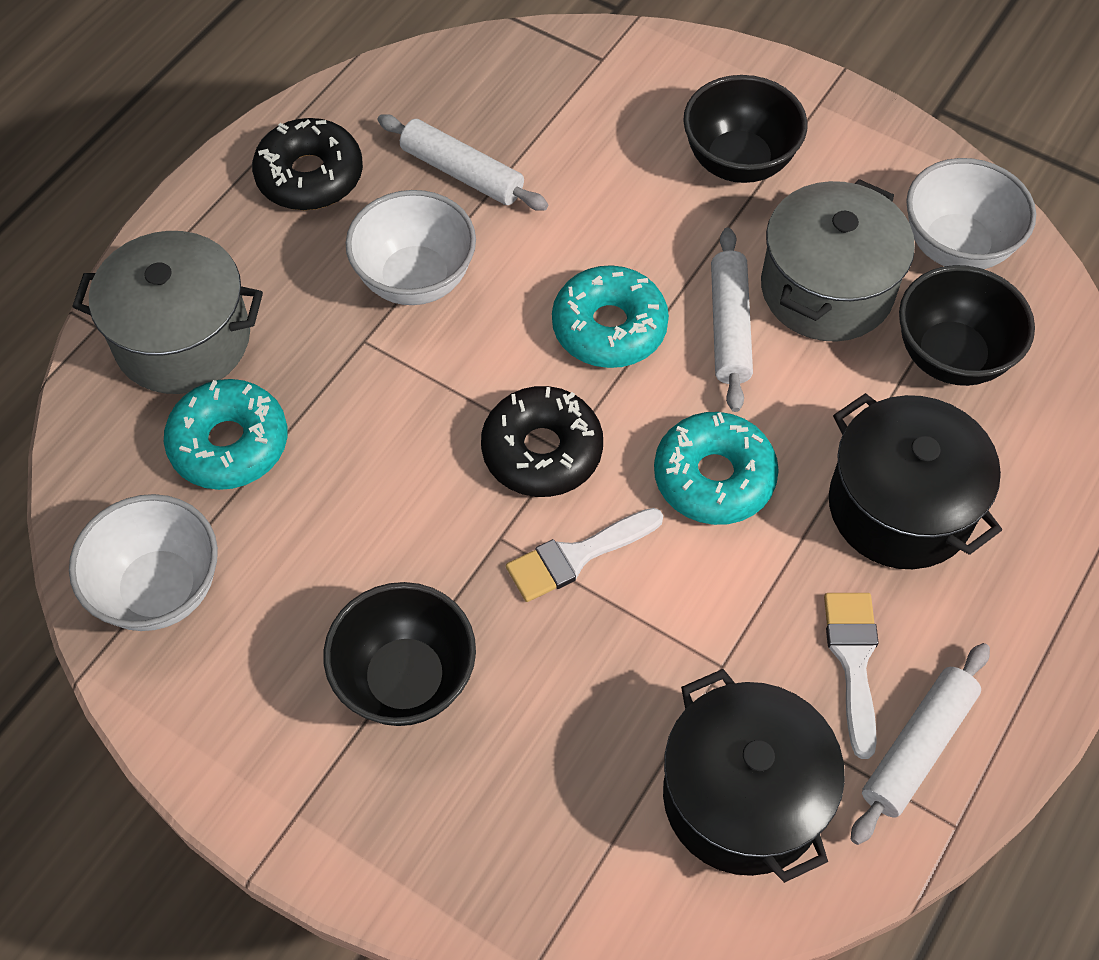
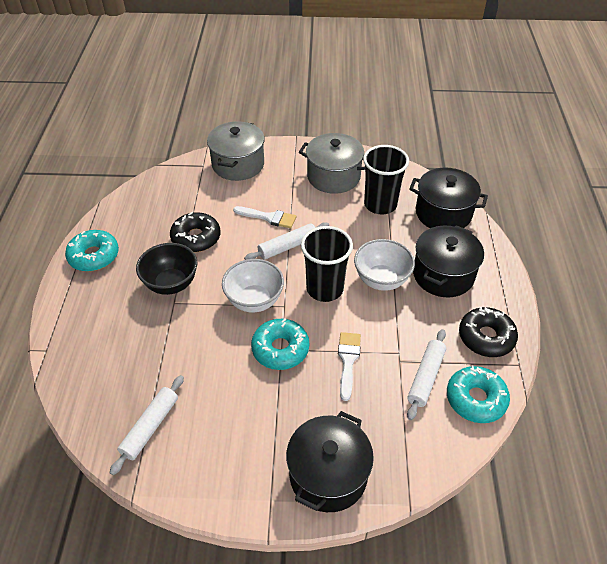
black bowl: [323,582,476,726] [683,75,808,183] [899,265,1035,386] = 3 -> [136,243,197,295] = 1
black cup: none = 0 -> [301,226,353,302] [363,145,409,214] = 2
black pot: [663,669,845,883] [829,393,1002,569] = 2 -> [286,411,374,512] [409,168,488,228] [413,225,484,297] = 3
white bowl: [69,494,218,631] [346,190,476,305] [906,158,1036,269] = 3 -> [222,259,284,312] [354,239,415,291] = 2

